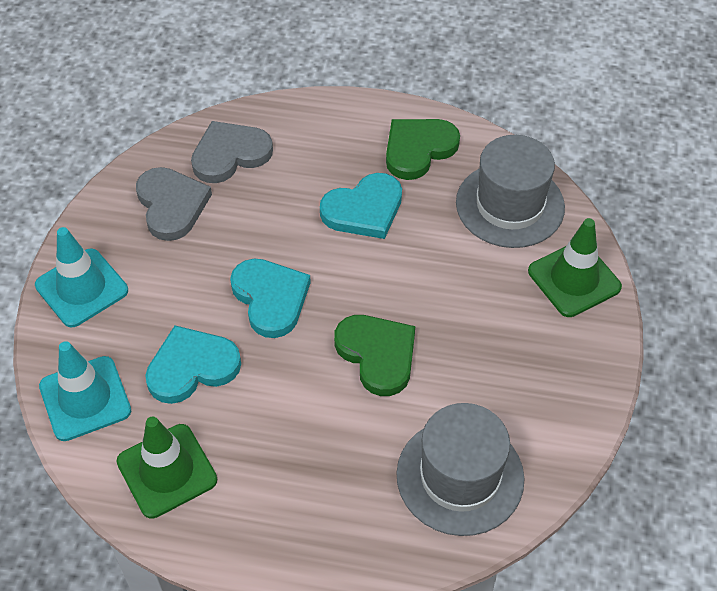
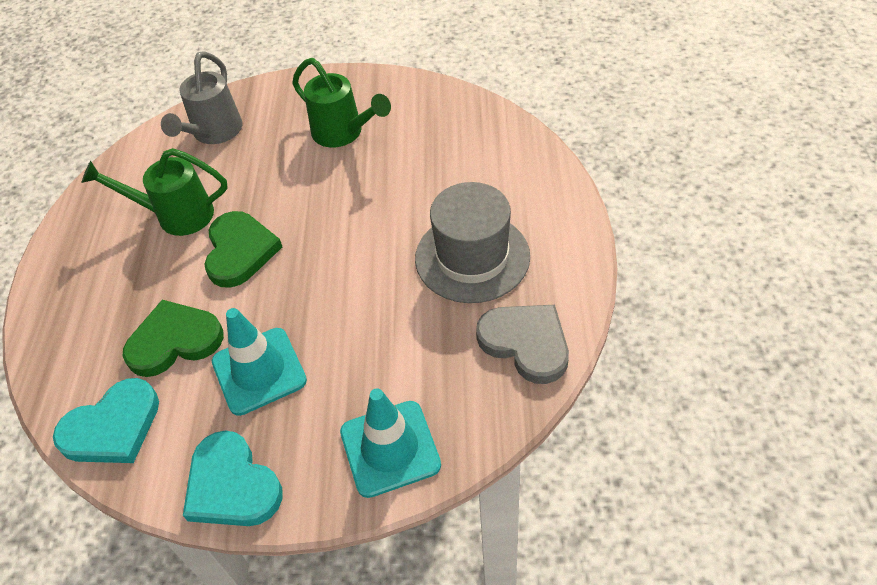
green traffic cone: [117,417,217,519] [528,218,622,317] = 2 -> none = 0
green watering can: none = 0 -> [81,148,228,236] [292,58,391,148] = 2
grey hat: [396,403,525,536] [456,135,565,248] = 2 -> [415,182,530,303] = 1
grey heart: [136,167,212,241] [191,121,273,183] = 2 -> [476,305,569,384] = 1
grey watering can: none = 0 -> [161,51,242,144] = 1
turquoise heart: [145,325,241,404] [230,259,311,338] [320,173,402,239] = 3 -> [53,378,159,463] [183,430,283,526] = 2

